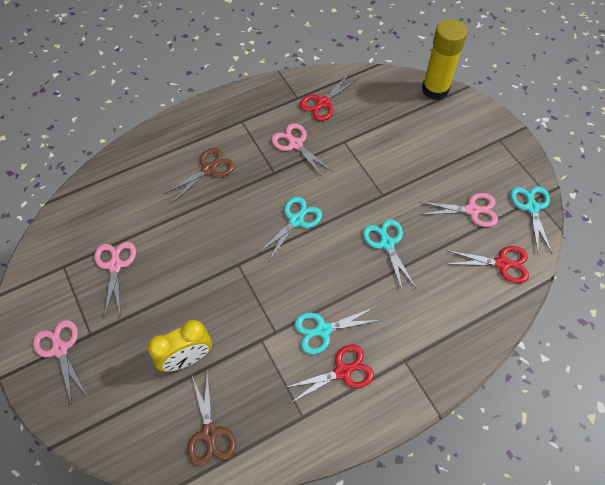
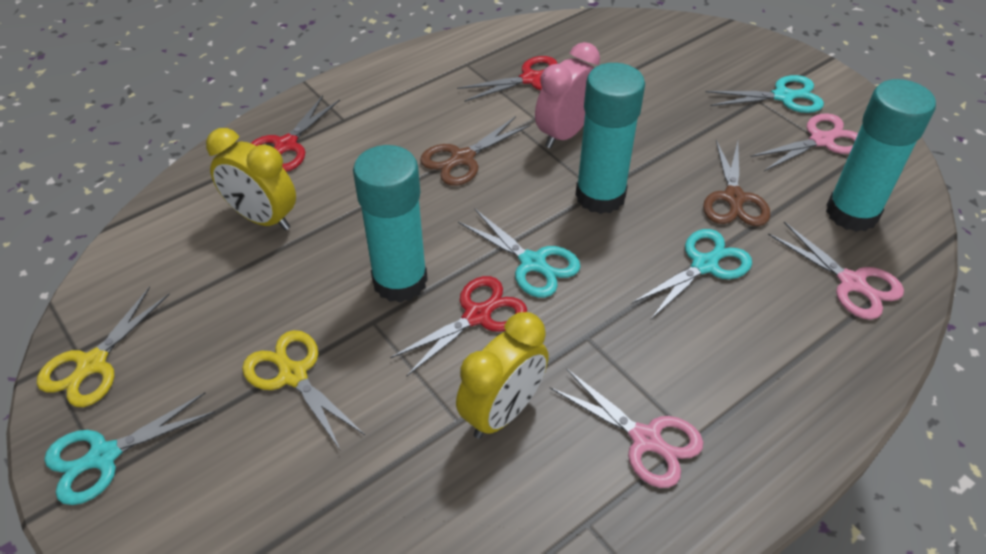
pink clock: none = 0 -> [535,42,600,148] = 1
pink scissors: [33,320,87,405] [95,242,136,318] [271,123,333,178] [419,193,498,227] = 4 -> [550,369,703,488] [750,113,858,171] [768,222,904,320] = 3
turquoise glue stick: none = 0 -> [353,145,428,303] [575,63,645,214] [826,79,936,232] = 3
yellow clock: [147,320,212,372] = 1 -> [206,128,296,231] [456,312,549,439] = 2
yellow glue stick: [422,19,467,100] = 1 -> none = 0
yellow scissors: none = 0 -> [37,286,170,407] [242,330,365,451] = 2

